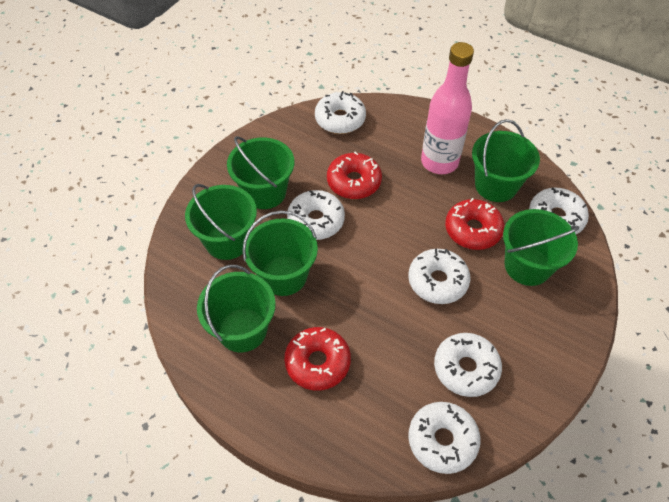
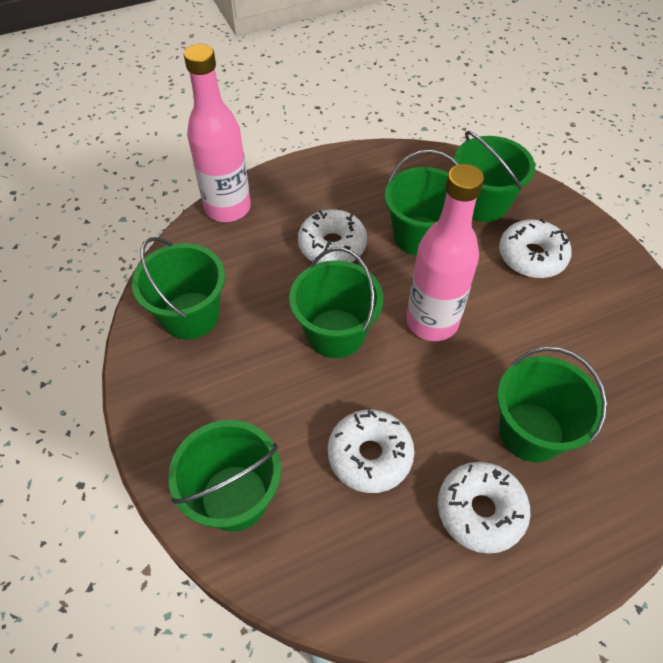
pink bottle: [421,42,474,174] = 1 -> [184,44,251,222] [406,164,484,341] = 2
red donut: [284,327,351,391] [327,151,382,199] [445,198,505,250] = 3 -> none = 0
white donut: [287,190,345,240] [315,91,366,134] [408,249,470,304] [408,402,481,474] [434,333,502,397] [529,187,589,234] = 6 -> [298,209,367,264] [328,410,414,493] [438,462,530,554] [499,219,572,278] = 4

